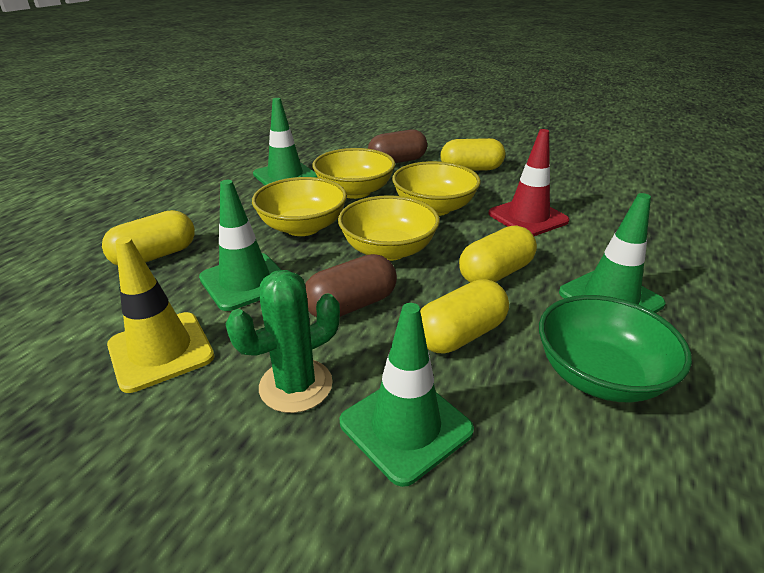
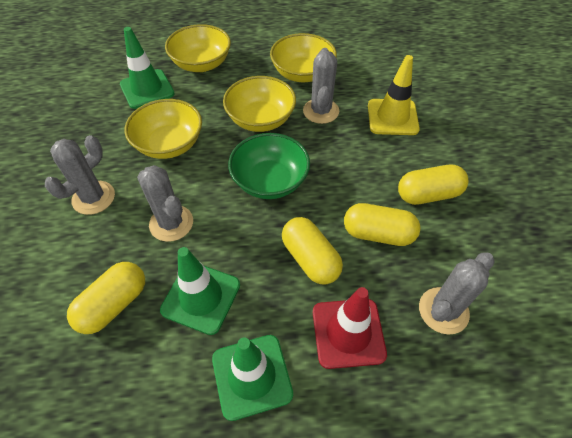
brown capsule: [305,254,397,317] [368,130,427,163] = 2 -> none = 0
green cactus: [226,270,340,413] = 1 -> none = 0
green traffic cone: [199,180,281,311] [253,98,318,185] [340,303,474,487] [559,193,666,313] = 4 -> [120,27,175,109] [160,247,240,335] [212,335,293,421] = 3
grey cactus: none = 0 -> [45,135,115,215] [137,165,193,242] [303,48,339,124] [419,252,495,335] = 4

